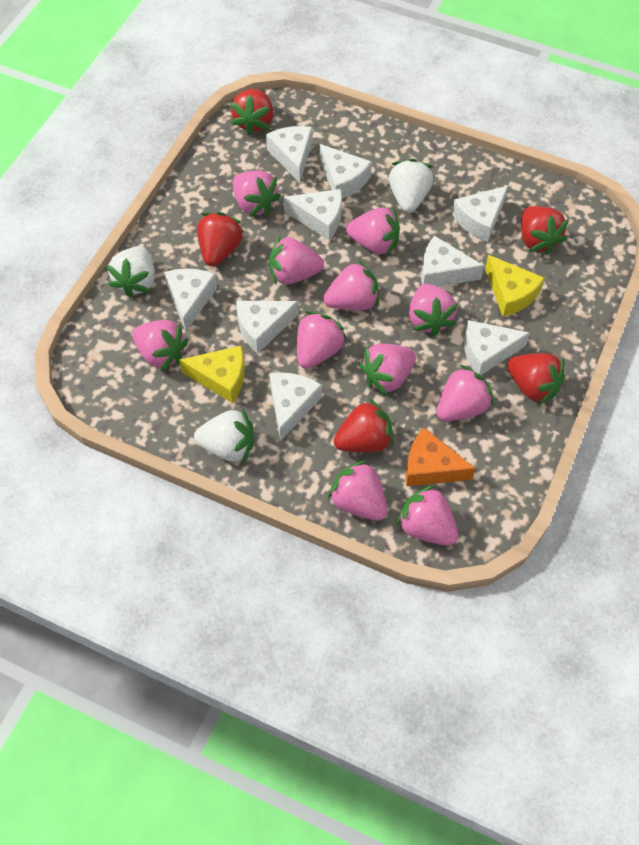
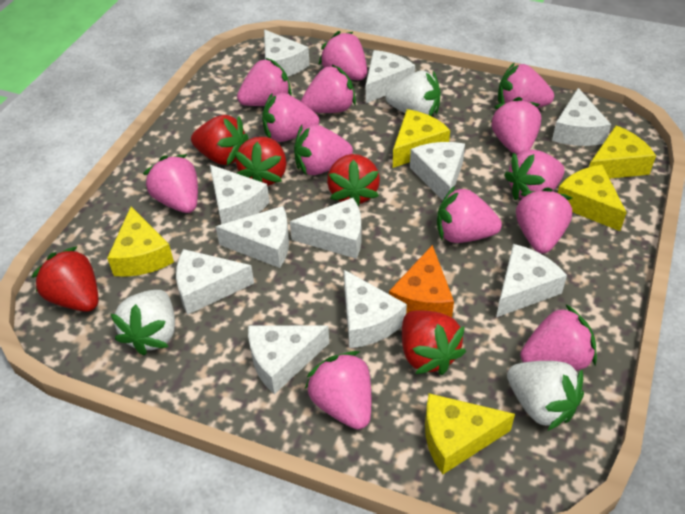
pink strawberry: [132,320,188,371] [233,171,281,217] [269,236,324,285] [297,311,347,369] [323,260,379,310] [328,460,388,521] [346,207,400,256] [359,344,416,395] [396,485,458,546] [409,283,458,336] [437,365,494,421] = 11 -> [143,154,198,213] [237,58,292,106] [262,92,319,142] [294,124,353,176] [301,64,356,113] [305,351,371,430] [318,31,367,80] [437,186,502,243] [491,97,541,155] [498,62,554,108] [504,149,565,200] [516,187,572,253] [520,305,597,371] = 13
white cheese: [164,268,217,332] [236,301,299,353] [266,126,312,183] [269,372,322,441] [284,189,342,240] [320,144,372,198] [421,236,484,286] [452,186,508,242] [464,320,530,375] = 9 -> [176,249,254,315] [210,165,270,224] [216,206,289,268] [248,325,329,394] [264,29,310,77] [290,198,362,259] [344,270,407,348] [366,50,415,103] [410,142,465,200] [496,244,567,317] [552,88,611,146] = 11
yellow cheese: [179,345,245,403] [485,255,545,317] = 2 -> [107,207,174,277] [393,109,450,168] [425,393,515,474] [558,165,627,231] [589,125,656,179] = 5

